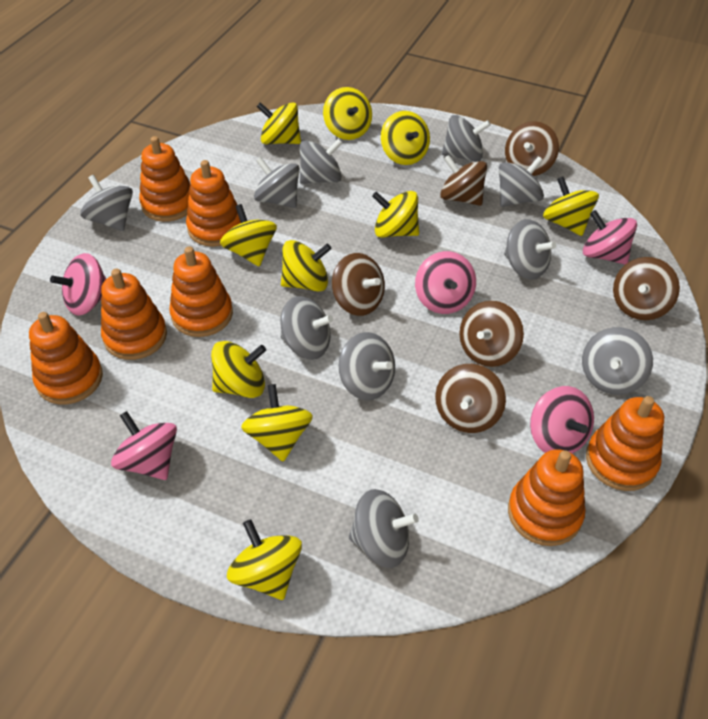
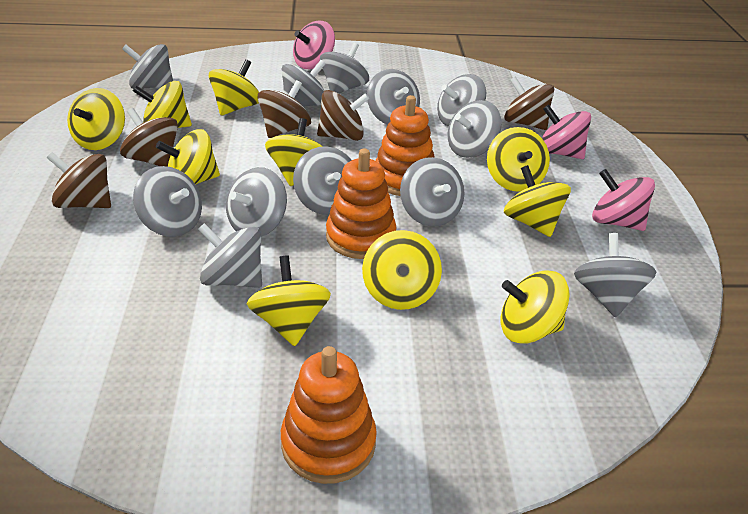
brown spinning top: [332,253,385,316] [435,364,506,433] [440,155,487,206] [459,301,524,367] [505,121,559,176] [613,257,680,320] = 6 -> [47,152,111,208] [120,108,178,167] [258,80,311,138] [317,90,369,141] [504,77,554,130] = 5
grey spinning top: [80,175,133,231] [254,157,299,208] [280,296,333,360] [300,138,343,184] [339,332,395,401] [349,489,419,568] [442,115,491,162] [499,156,544,207] [504,219,556,280] [582,327,653,395] = 10 -> [122,44,173,89] [133,166,202,237] [198,223,262,288] [226,167,287,237] [282,60,326,107] [293,146,352,215] [320,43,369,94] [367,69,420,125] [400,157,465,227] [437,74,486,127] [448,100,502,158] [574,233,656,318] = 12
orange stacking toy: [29,312,103,404] [101,269,167,360] [139,136,191,222] [169,246,233,337] [186,160,241,247] [508,449,585,546] [586,396,664,491] = 7 -> [281,346,377,484] [326,148,396,259] [375,95,435,196] = 3
pink spinning top: [50,253,106,316] [111,411,177,480] [415,251,476,314] [530,386,594,454] [583,210,637,265] = 5 -> [293,21,335,69] [542,105,591,159] [592,169,655,231] = 3

